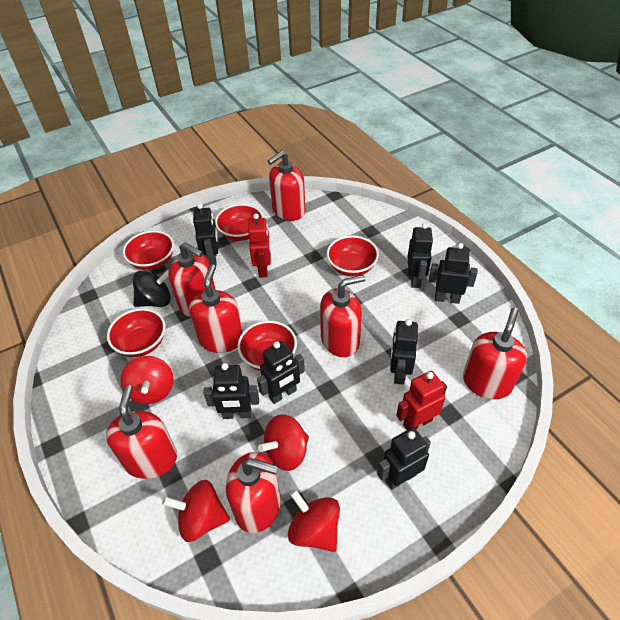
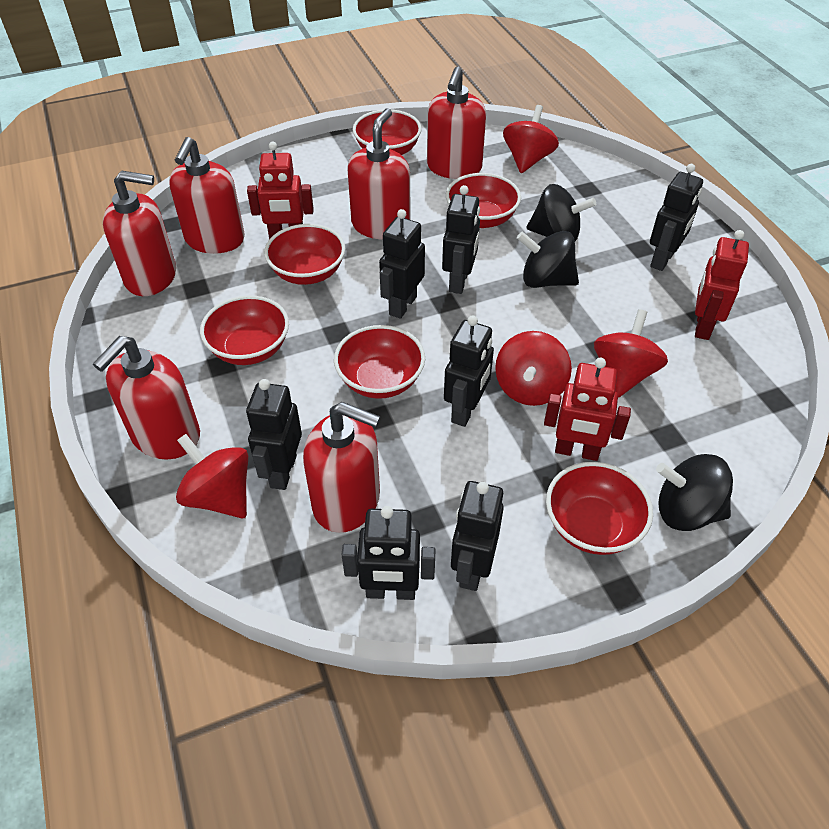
black spinning top: [133,270,171,307] = 1 -> [517,231,579,288] [527,184,596,241] [656,454,733,531] = 3
red bowl: [107,308,166,357] [123,230,174,270] [215,204,264,241] [237,321,297,371] [327,236,379,277] = 5 -> [200,295,289,365] [264,224,345,285] [334,325,425,399] [353,109,422,155] [446,173,521,228] [546,462,653,555] = 6
red robot: [248,213,271,278] [396,371,447,430] = 2 -> [247,142,314,239] [544,358,631,461] [695,230,749,340] = 3
red soap dispenser: [106,385,177,479] [168,242,215,317] [189,264,243,353] [226,452,281,533] [268,151,306,221] [320,275,366,357] [463,308,527,399] = 7 -> [93,336,200,459] [103,170,176,296] [169,137,245,254] [303,402,381,533] [347,108,410,240] [427,67,486,179] = 6

